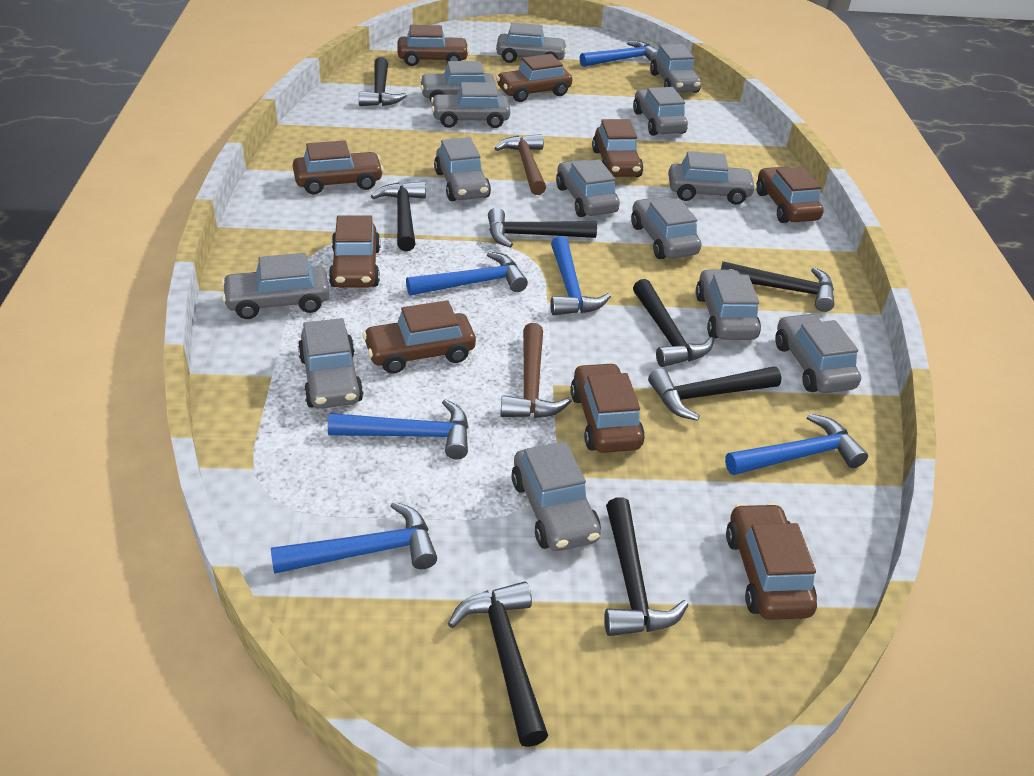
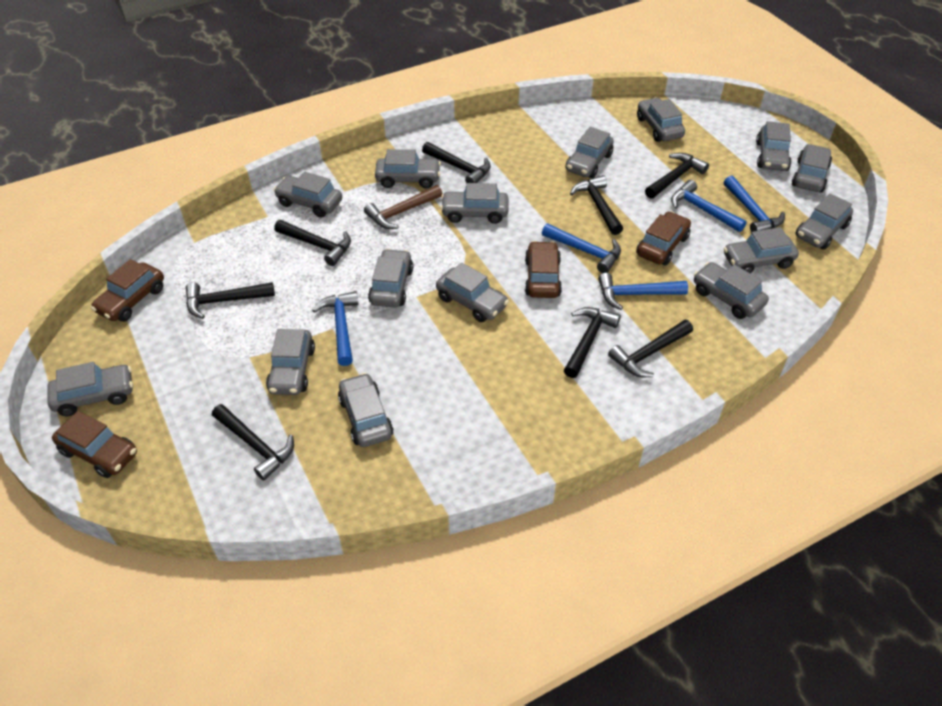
blue hammer: [271,501,437,574] [328,399,469,459] [406,252,528,296] [550,236,611,315] [580,41,658,67] [725,414,868,475] = 6 -> [312,291,358,366] [542,223,621,273] [598,273,688,310] [671,180,747,232] [724,176,785,232] = 5
brown car: [293,140,384,195] [329,216,381,288] [362,300,476,374] [398,25,469,66] [496,54,572,102] [570,363,645,453] [592,119,643,177] [726,503,817,620] [756,167,824,223] = 9 -> [52,411,137,478] [91,259,164,322] [525,241,562,298] [636,211,691,266] = 4
brown hammer: [494,134,546,195] [500,323,572,418] = 2 -> [364,185,443,229] = 1
grey car: [221,253,330,319] [298,318,364,409] [419,61,497,104] [431,82,510,128] [434,137,491,201] [496,22,567,63] [512,441,601,551] [556,159,620,217] [631,197,702,259] [633,87,688,136] [650,44,701,93] [668,151,757,205] [696,269,761,340] [775,313,861,393] = 14 -> [47,362,133,416] [266,329,315,395] [274,172,342,218] [338,373,394,447] [368,249,413,308] [375,149,441,188] [436,263,509,322] [440,183,508,224] [566,127,614,178] [637,98,685,142] [694,262,769,319] [724,227,799,273] [756,121,792,171] [792,144,832,192] [795,193,853,250] = 15

